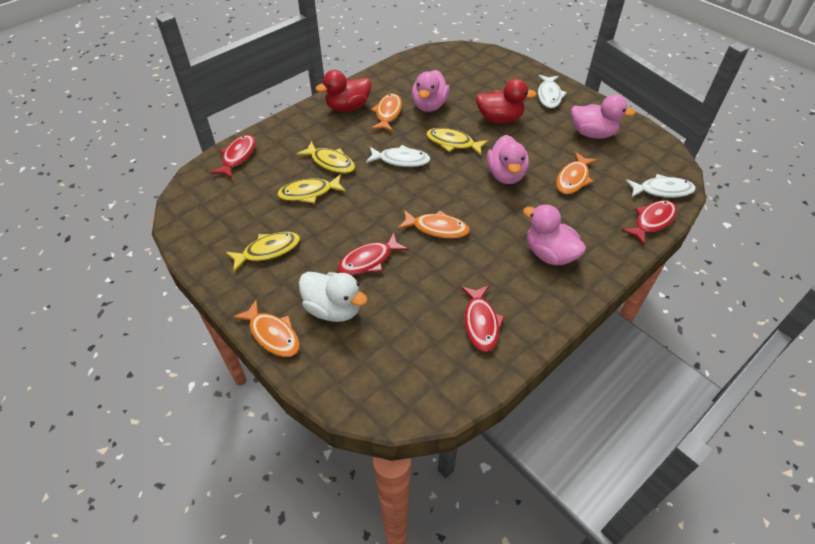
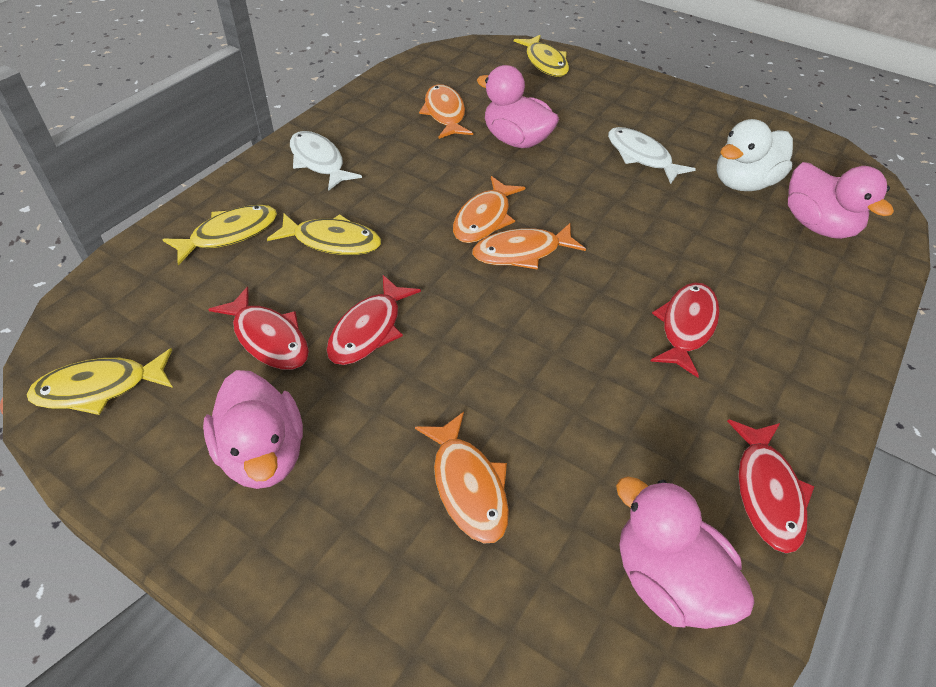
red duck: [315,70,371,112] [476,79,537,123] = 2 -> none = 0
white fish: [366,145,431,167] [538,75,567,108] [625,174,696,198] = 3 -> [290,131,362,191] [608,127,696,184] = 2

